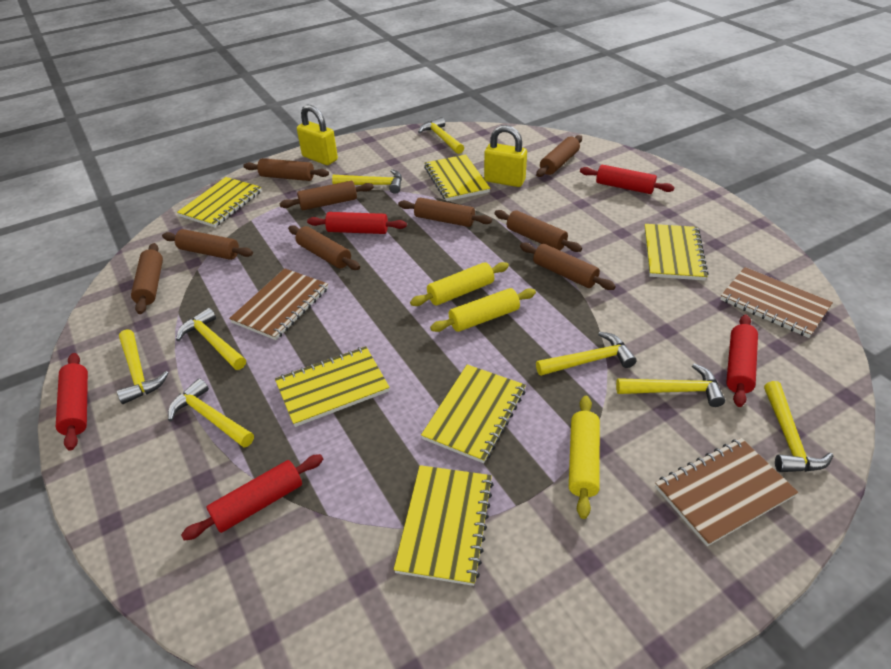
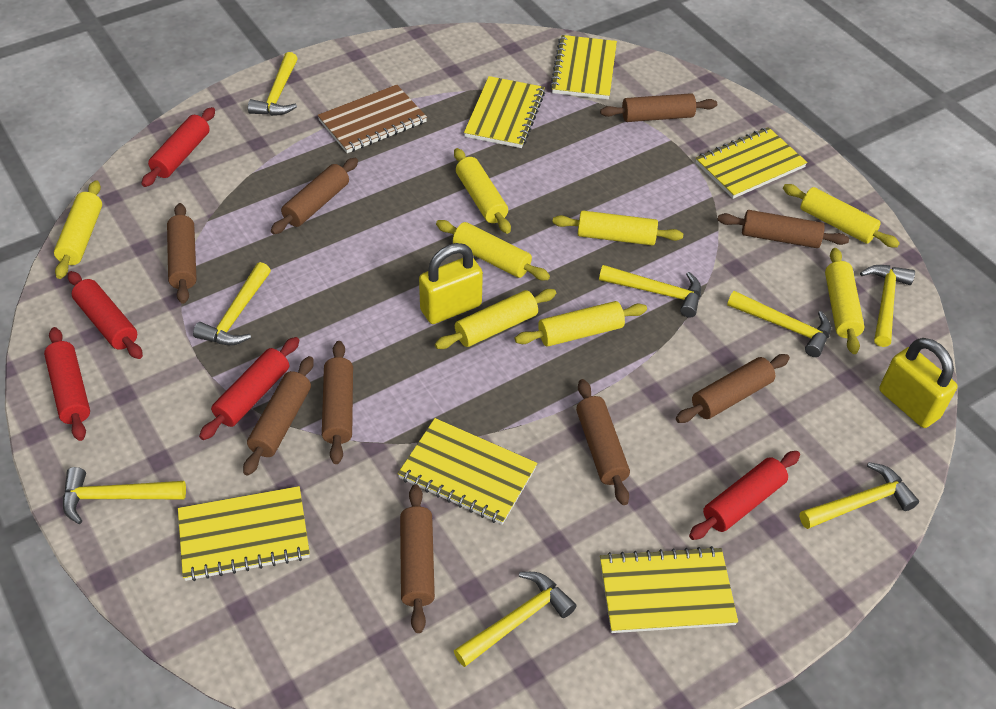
brown notebook: [229,268,328,340] [655,438,798,546] [720,267,833,338] = 3 -> [317,85,427,153] = 1
yellow rolling pin: [410,262,509,306] [430,288,536,332] [569,396,600,519] = 3 -> [54,180,102,279] [435,289,556,349] [436,220,550,280] [454,148,511,234] [515,301,647,347] [552,211,683,246] [783,184,900,248] [825,248,864,354] = 8

